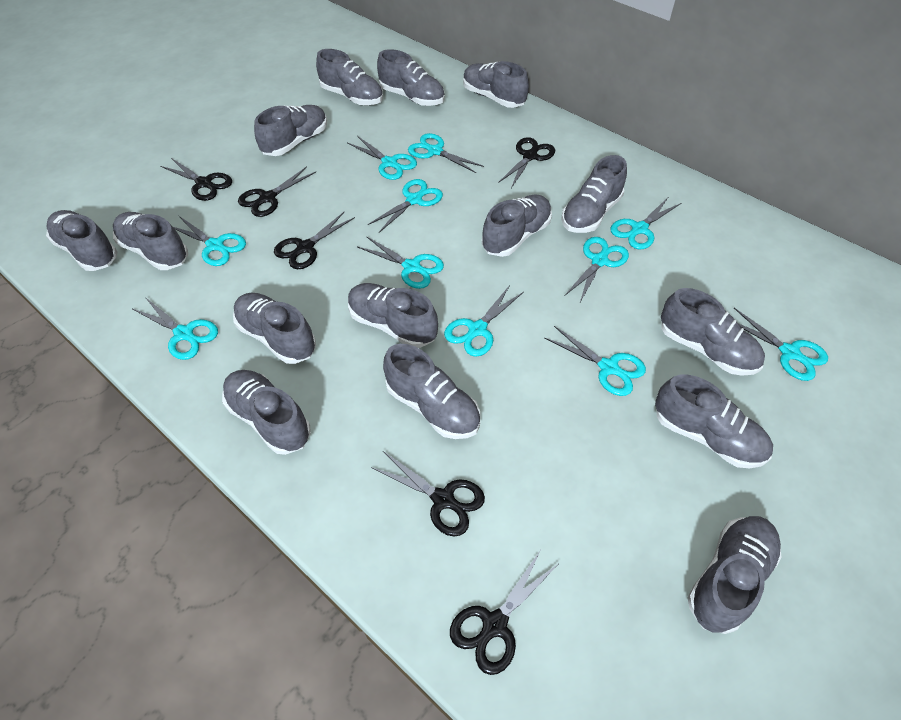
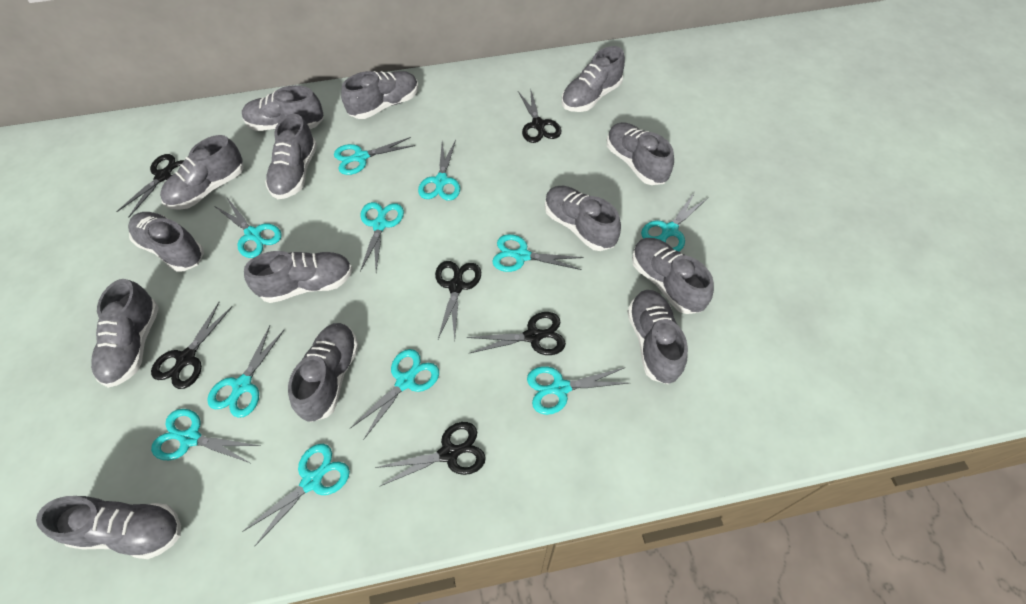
grey shoe: [46,210,118,271] [113,212,188,270] [222,370,311,455] [233,293,316,364] [254,105,327,156] [316,49,383,105] [348,283,438,348] [377,49,445,106] [383,344,480,439] [463,61,529,108] [482,195,552,257] [561,155,627,233] [655,375,773,468] [661,288,765,376] [688,516,782,634] = 15 -> [36,496,181,559] [91,279,159,388] [128,212,204,272] [160,135,244,210] [242,85,324,131] [244,251,353,303] [265,114,317,199] [288,323,359,422] [341,71,419,119] [545,186,621,251] [562,46,625,112] [607,122,674,185] [627,290,688,384] [632,238,714,314] = 14

